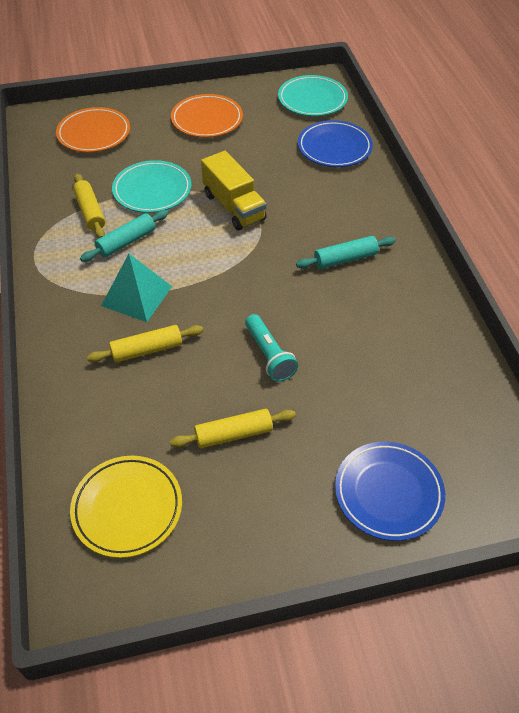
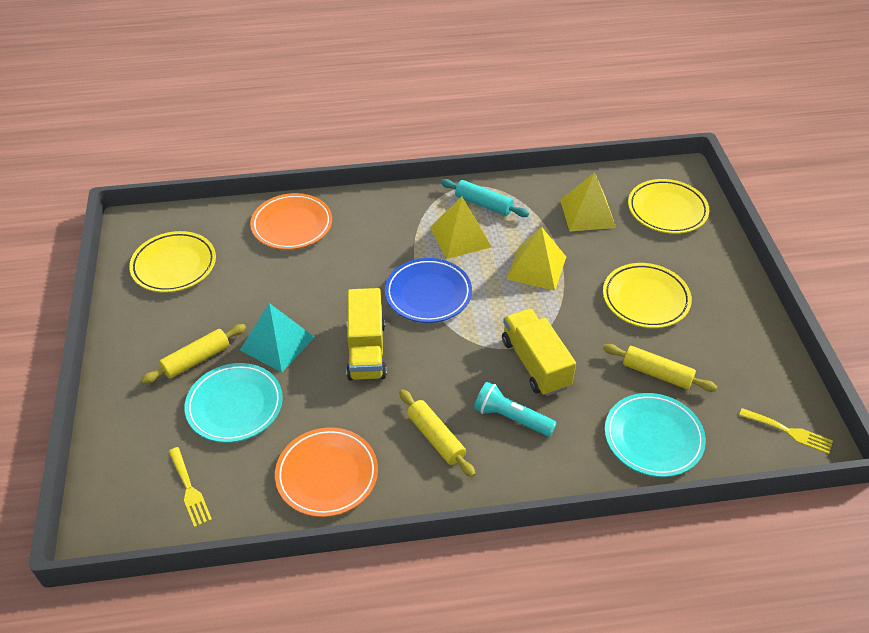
blue plate: [298,120,373,167] [335,442,445,541] = 2 -> [385,258,472,323] = 1
turquoise rolling pin: [80,210,168,262] [296,236,396,269] = 2 -> [441,179,529,217] = 1
yellow fork: none = 0 -> [168,447,212,527] [739,408,833,454] = 2
yellow plate: [70,456,182,558] = 1 -> [129,231,216,293] [603,263,692,328] [628,179,709,234] = 3
yellow pyramid: none = 0 -> [430,196,492,259] [506,227,566,291] [560,172,616,231] = 3
yellow truck: [201,151,267,230] = 1 -> [346,288,387,381] [502,308,576,396] = 2

